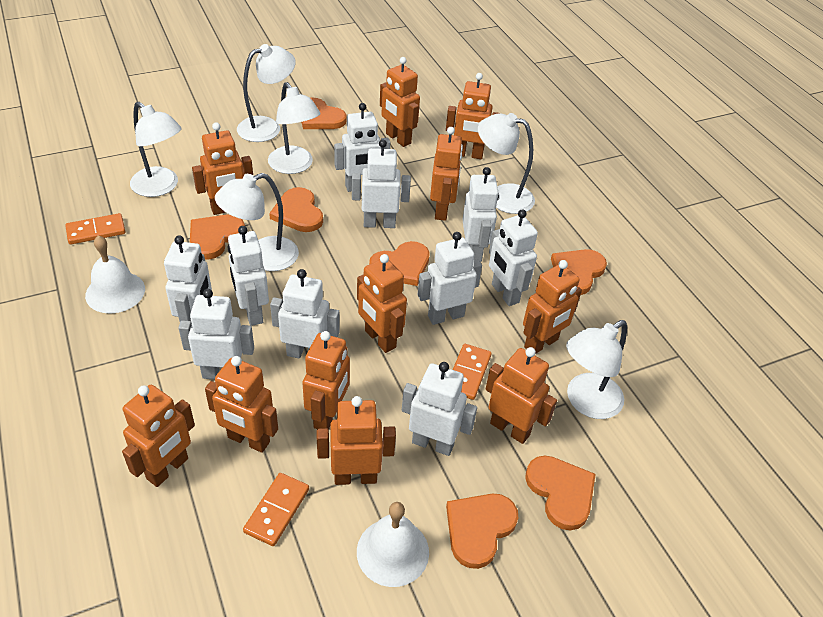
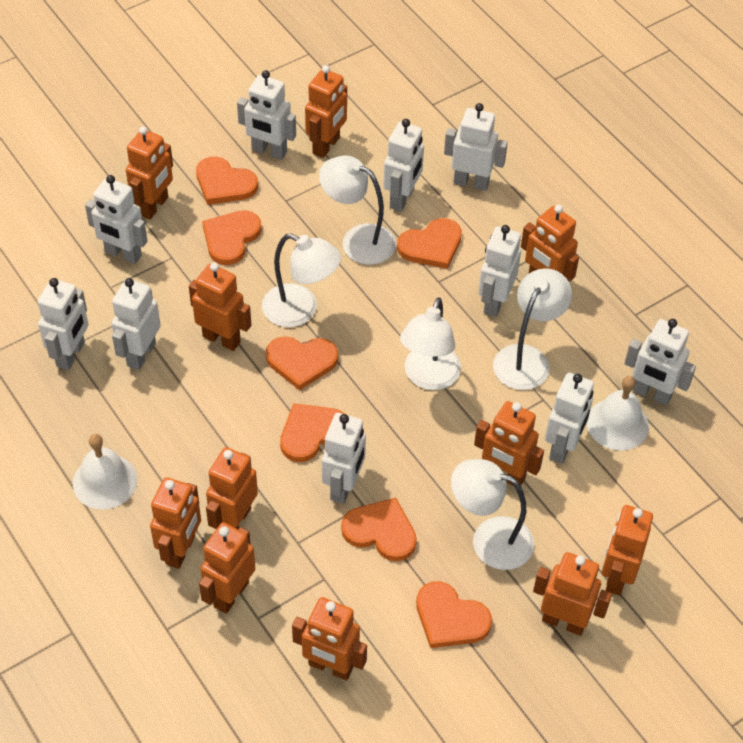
orange domino: [65,213,125,244] [243,473,309,546] [453,344,492,400] = 3 -> none = 0
white lamp: [130,102,182,197] [215,173,299,271] [237,44,296,142] [268,82,321,174] [478,113,535,214] [566,320,627,419] = 6 -> [262,233,341,327] [319,156,396,265] [400,297,461,390] [451,459,534,570] [493,268,572,390] = 5

